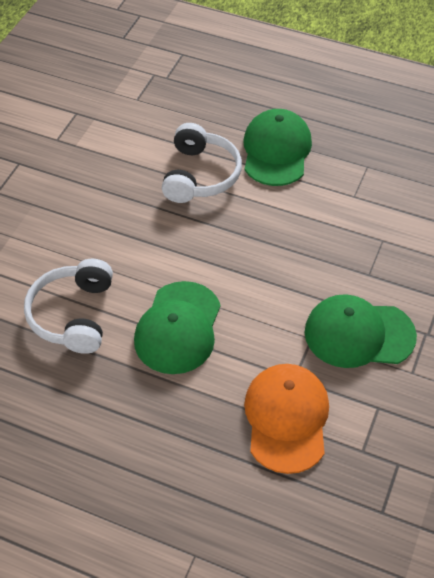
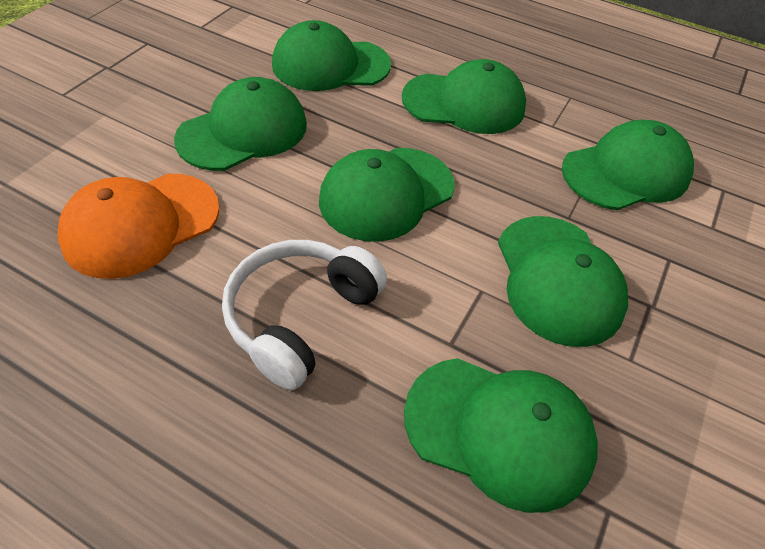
green cap: [134,281,221,374] [244,109,312,186] [305,294,417,368] = 3 -> [174,77,307,171] [272,20,391,91] [319,148,455,242] [402,59,526,134] [404,358,598,513] [498,216,628,347] [562,120,694,210] = 7
white headphones: [24,259,113,354] [162,123,242,203] = 2 -> [222,240,387,390] = 1

